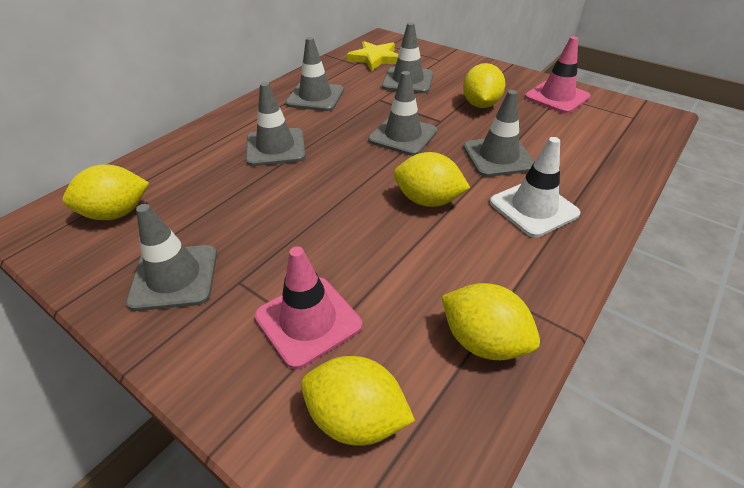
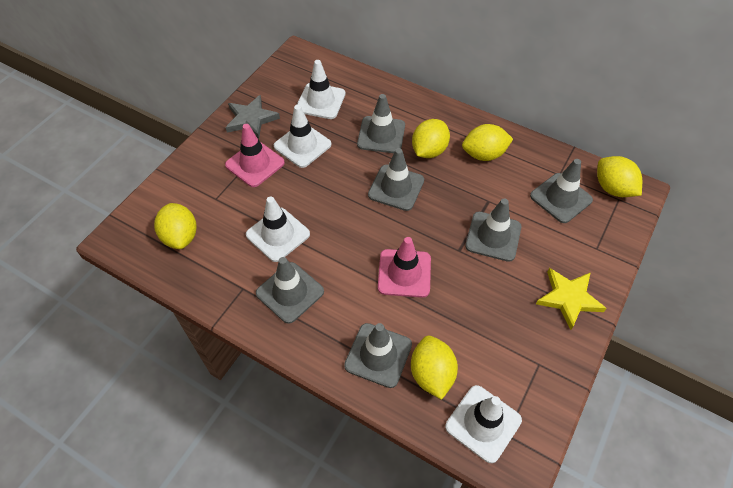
grey star: none = 0 -> [225,95,280,139] = 1
white traffic cone: [490,137,580,237] = 1 -> [246,196,310,262] [274,105,331,168] [297,60,346,119] [445,385,522,463] = 4

